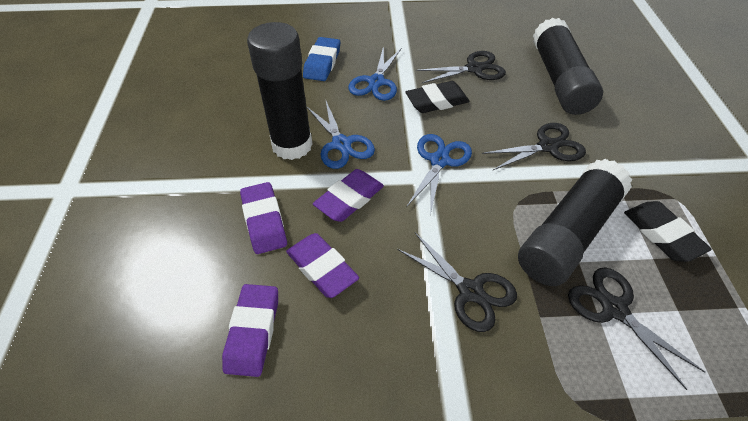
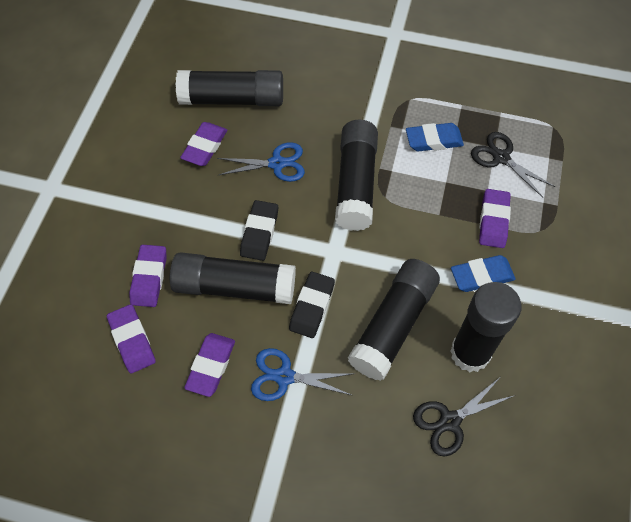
black glue stick: [247,22,313,160] [518,159,632,286] [533,18,603,115] = 3 -> [170,252,296,304] [176,70,283,106] [335,120,378,231] [348,259,440,381] [450,282,522,372] = 5
black scissors: [397,233,517,332] [416,51,506,83] [482,123,586,170] [568,267,705,390] = 4 -> [413,378,513,457] [471,132,555,198] = 2
blue eraser: [303,37,340,81] = 1 -> [406,123,464,151] [451,255,516,292] = 2
blue scissors: [306,101,375,169] [348,46,402,101] [406,134,472,215] = 3 -> [217,142,305,182] [251,348,355,401] = 2
purple eraser: [222,284,278,377] [240,182,287,254] [286,233,359,298] [313,169,384,222] = 4 -> [107,304,156,373] [129,245,167,307] [180,122,227,166] [184,333,235,397] [479,189,511,248] = 5

